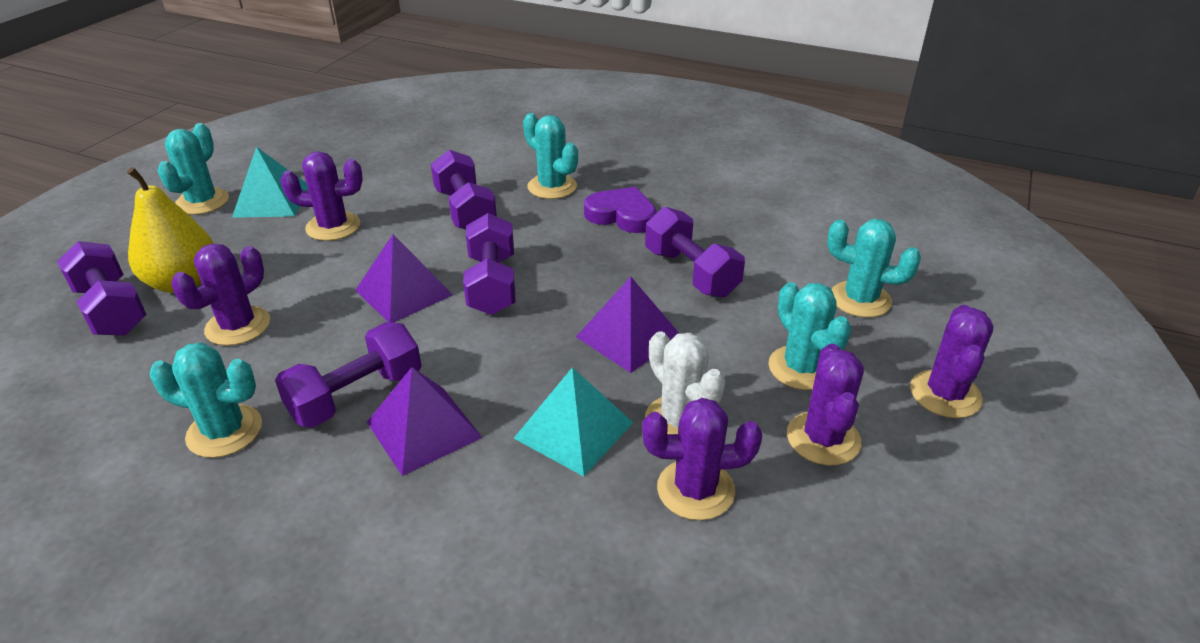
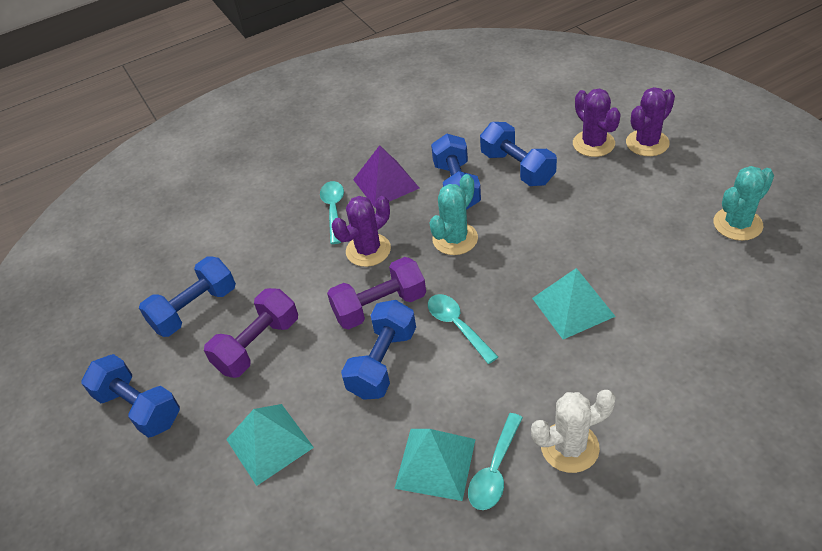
blue dumbbell: none = 0 -> [81,354,180,438] [139,257,236,337] [341,300,416,400] [431,134,481,210] [480,122,557,186] = 5
purple cactus: [171,244,270,346] [280,151,363,241] [642,398,762,520] [787,344,864,465] [910,305,994,418] = 5 -> [332,196,391,267] [573,89,621,157] [626,87,675,156] = 3
purple dumbbell: [57,241,147,336] [275,322,422,428] [431,150,497,230] [463,213,516,315] [645,207,745,298] = 5 -> [204,288,298,378] [327,257,426,330] = 2
purple heart: [584,187,656,233] = 1 -> none = 0
purple pyramid: [355,234,453,323] [367,367,483,476] [576,277,680,373] = 3 -> [353,145,419,208] = 1
turquoise cactus: [150,342,262,458] [158,123,229,215] [523,113,578,199] [768,282,852,390] [827,219,921,318] = 5 -> [430,174,478,255] [713,166,774,241] = 2
turquoise pyramid: [232,147,308,218] [514,367,633,476] = 2 -> [226,404,314,486] [394,429,476,501] [532,268,616,339] = 3
turquoise spoon: none = 0 -> [320,181,344,244] [428,294,498,364] [468,413,523,510] = 3
yellow pear: [127,167,213,293] = 1 -> none = 0

